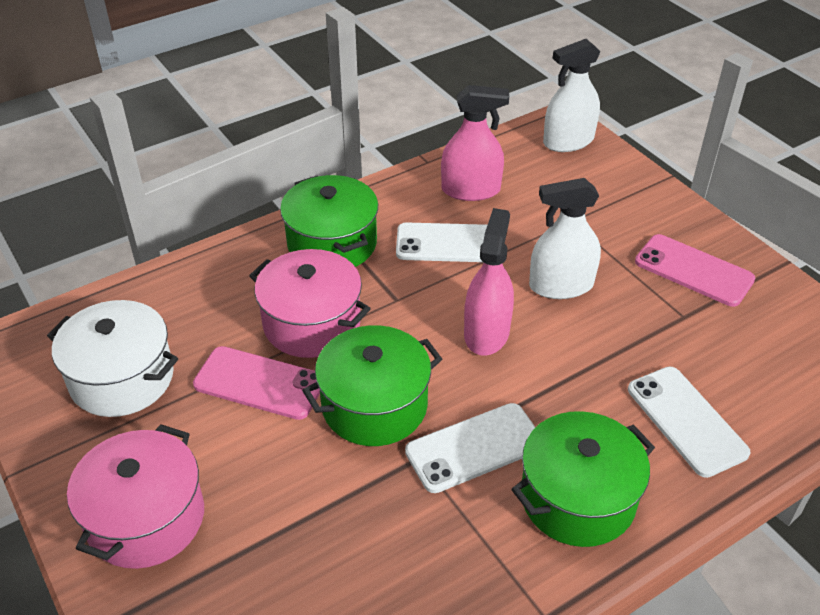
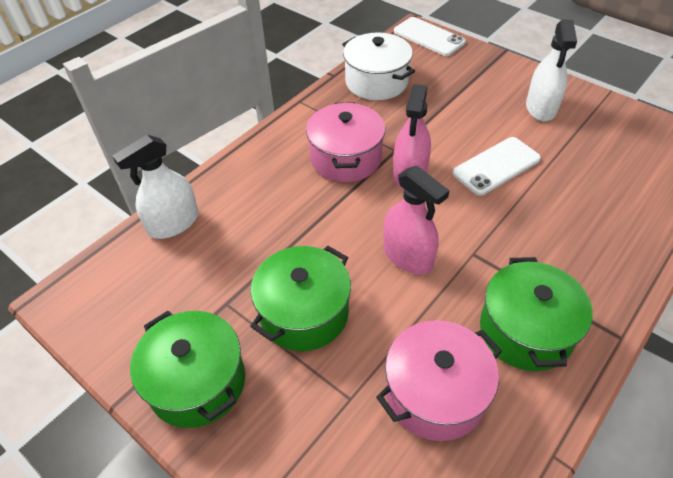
pink phone: [193,346,320,420] [635,234,755,307] = 2 -> none = 0
white phone: [396,222,487,262] [405,403,536,493] [628,367,751,478] = 3 -> [394,17,466,56] [453,137,541,196] = 2

